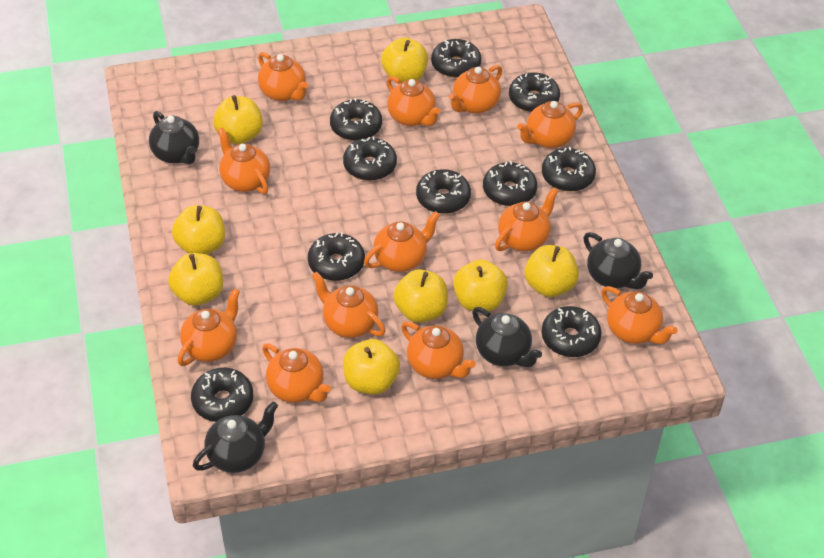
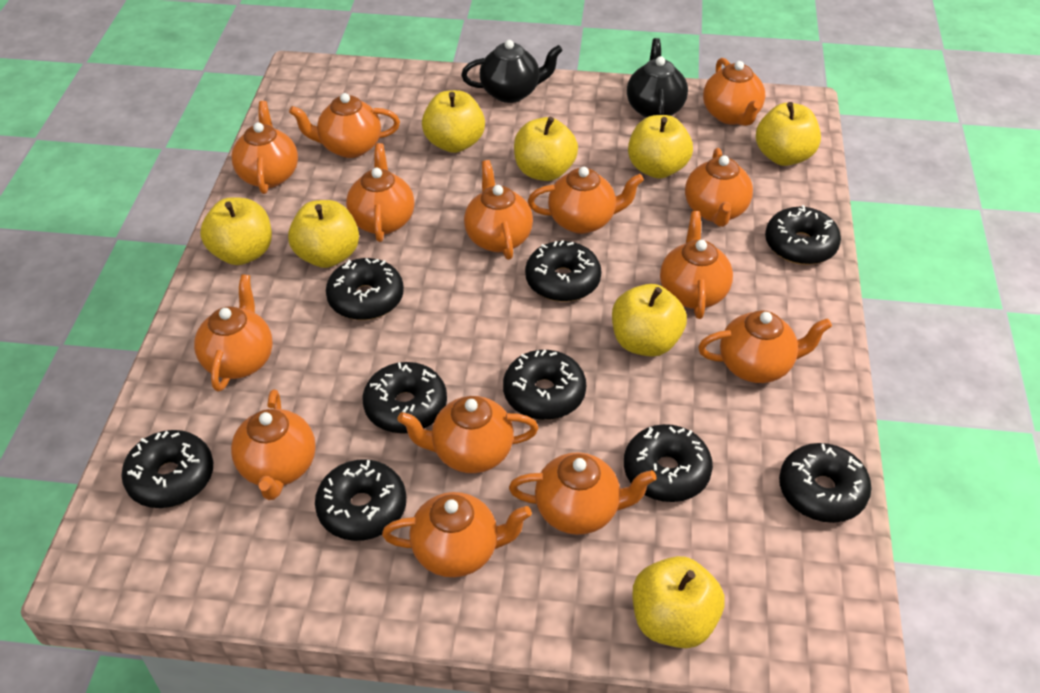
black donut: [191,368,253,422] [308,232,365,281] [330,98,382,141] [343,136,397,181] [416,169,471,214] [431,39,481,78] [483,161,537,206] [509,72,560,112] [541,306,602,357] [542,147,596,192] = 10 -> [121,430,213,508] [315,459,406,541] [326,258,404,320] [363,362,447,433] [503,350,586,420] [525,240,602,302] [624,424,713,502] [765,205,841,265] [779,443,872,523] = 9
black teapot: [149,111,199,165] [193,401,278,473] [472,307,542,367] [584,232,653,289] = 4 -> [461,40,563,103] [627,38,688,118] = 2
orange teapot: [178,288,240,366] [218,127,270,194] [258,52,308,101] [262,343,331,403] [312,272,386,338] [364,211,440,272] [387,76,441,126] [401,321,476,379] [449,65,502,114] [495,187,558,251] [517,101,583,148] [601,286,678,344] = 12 -> [194,275,273,391] [231,101,298,194] [231,389,316,500] [289,93,400,158] [346,143,415,242] [382,492,532,577] [397,396,539,473] [464,160,533,260] [509,452,657,535] [528,167,644,234] [660,211,733,319] [685,148,753,227] [698,310,832,383] [703,58,765,126] = 14

